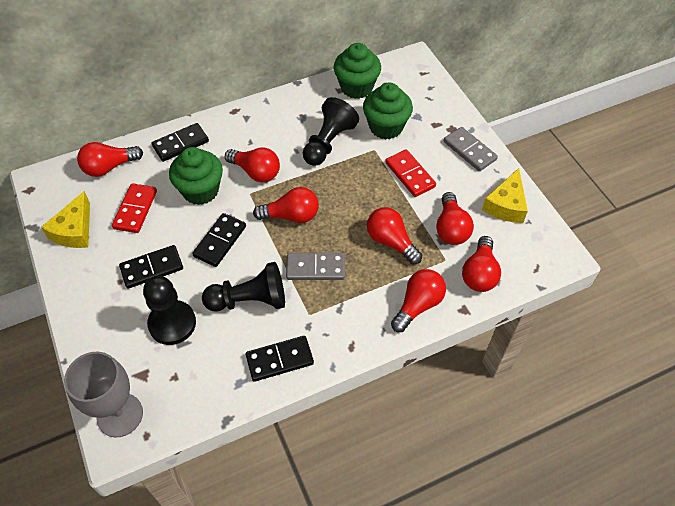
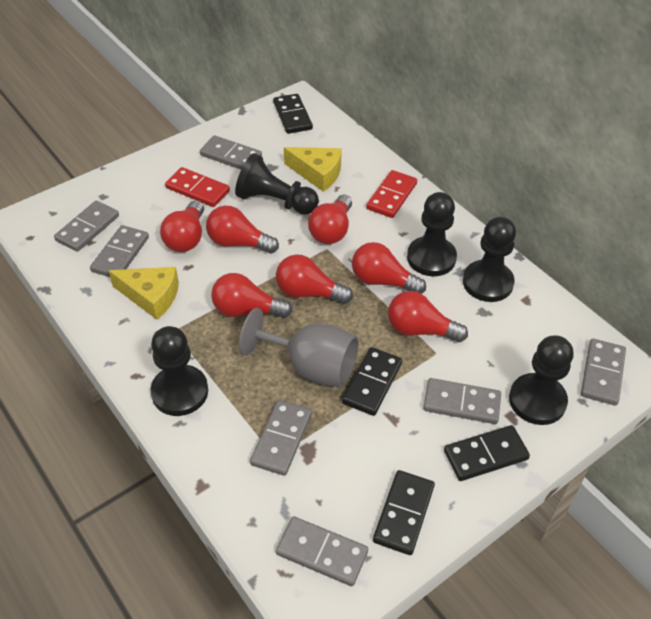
black pawn: [143,276,196,345] [202,262,285,312] [303,97,359,166] = 3 -> [150,326,208,416] [235,153,319,215] [407,192,457,276] [463,217,516,302] [509,335,574,425] = 5
green cupcake: [169,147,223,205] [334,43,381,99] [363,83,413,139] = 3 -> none = 0
grey domino: [286,253,345,280] [444,127,498,171] = 2 -> [54,201,119,252] [90,225,149,277] [200,135,262,169] [250,400,312,476] [276,516,368,586] [423,378,501,424] [581,339,626,406] = 7

